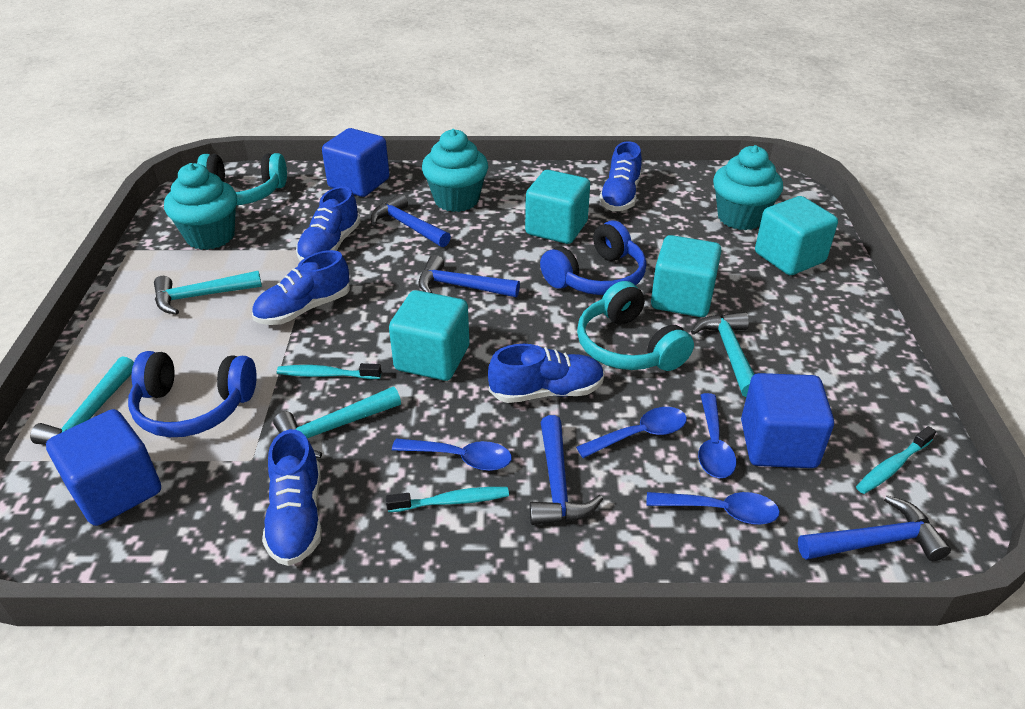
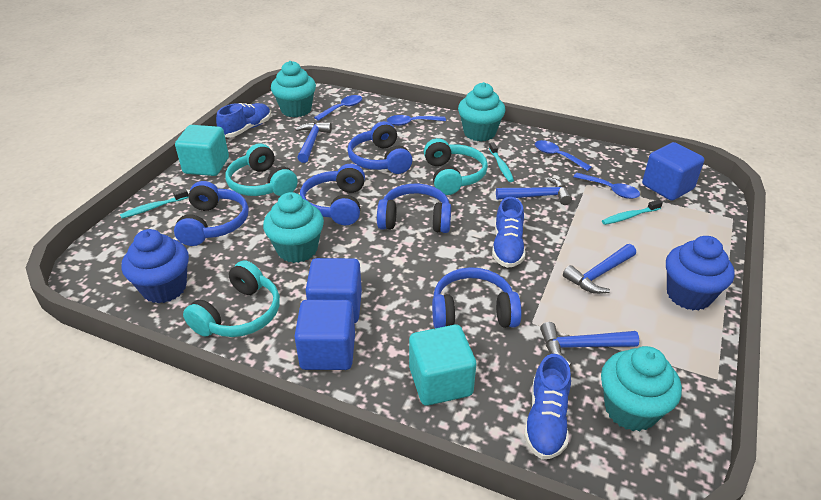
blue cupcake: none = 0 -> [122,229,189,303] [666,236,735,310] = 2
blue headphones: [128,351,257,437] [540,221,646,295] = 2 -> [174,181,248,246] [300,164,365,225] [348,121,412,174] [377,184,451,233] [432,267,522,328] = 5
blue shoe: [252,250,350,325] [262,429,322,566] [296,186,361,262] [488,344,605,403] [599,141,642,211] = 5 -> [216,103,271,138] [492,197,525,268] [524,354,571,460] = 3
turquoise cube: [389,290,469,381] [525,170,590,244] [651,235,722,317] [755,196,838,275] = 4 -> [175,125,229,176] [409,325,476,406] = 2
turquoise cupcake: [164,163,237,250] [422,129,488,212] [713,145,783,230] = 3 -> [263,192,324,263] [271,61,316,117] [458,82,505,142] [601,346,682,431] = 4
turquoise hammer: [30,356,134,445] [154,271,262,315] [273,387,401,458] [691,312,754,397] = 4 -> none = 0
turquoise headphones: [197,153,287,205] [577,281,694,371] = 2 -> [183,260,280,337] [225,143,298,196] [424,138,488,195] = 3

